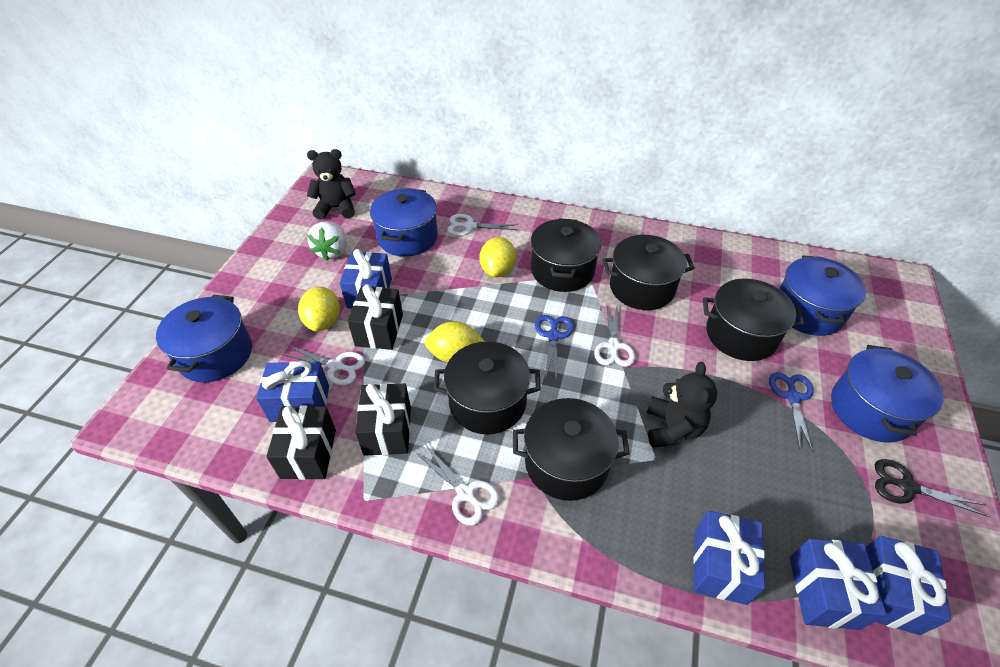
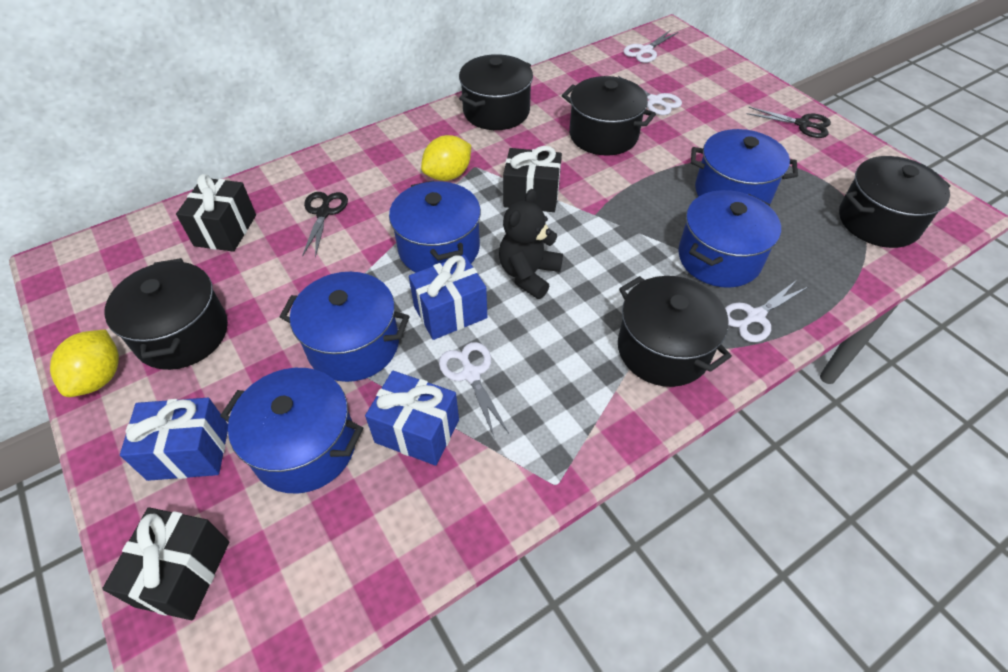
black scissors: [875,459,989,517] = 1 -> [302,192,348,258] [747,107,831,138] = 2
black teddy bear: [307,149,356,220] [647,362,717,448] = 2 -> [499,189,563,299] = 1
blue gift: [256,361,329,422] [340,249,392,309] [693,511,765,605] [790,539,887,630] [866,536,951,635] = 5 -> [120,398,228,481] [365,371,459,466] [409,255,487,340] = 3
blue pot: [156,295,252,382] [370,188,438,257] [779,255,866,336] [831,345,944,443] = 4 -> [220,368,363,493] [280,272,410,382] [389,180,481,272] [678,190,781,288] [691,129,798,204] = 5
blue scissors: [535,315,574,382] [769,372,814,452] = 2 -> none = 0
white strawberry: [307,221,347,260] = 1 -> none = 0
yellow lemon: [298,287,340,331] [424,321,485,363] [480,237,516,277] = 3 -> [50,330,119,397] [421,135,471,181] = 2

